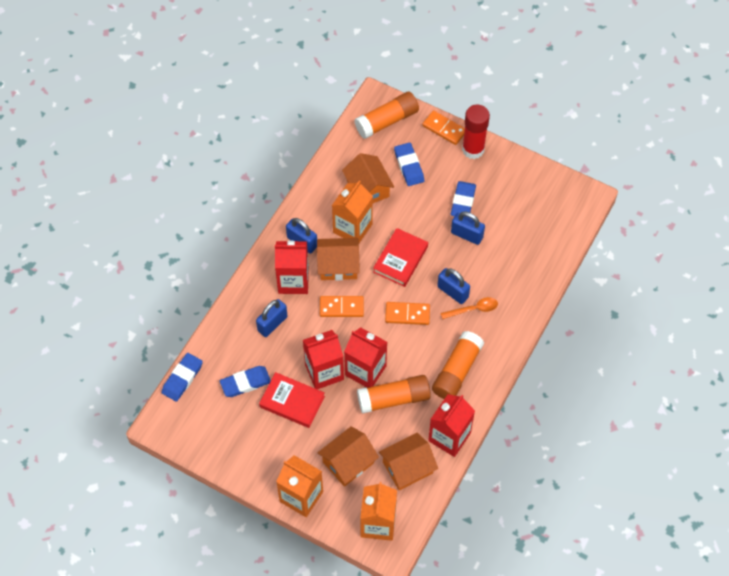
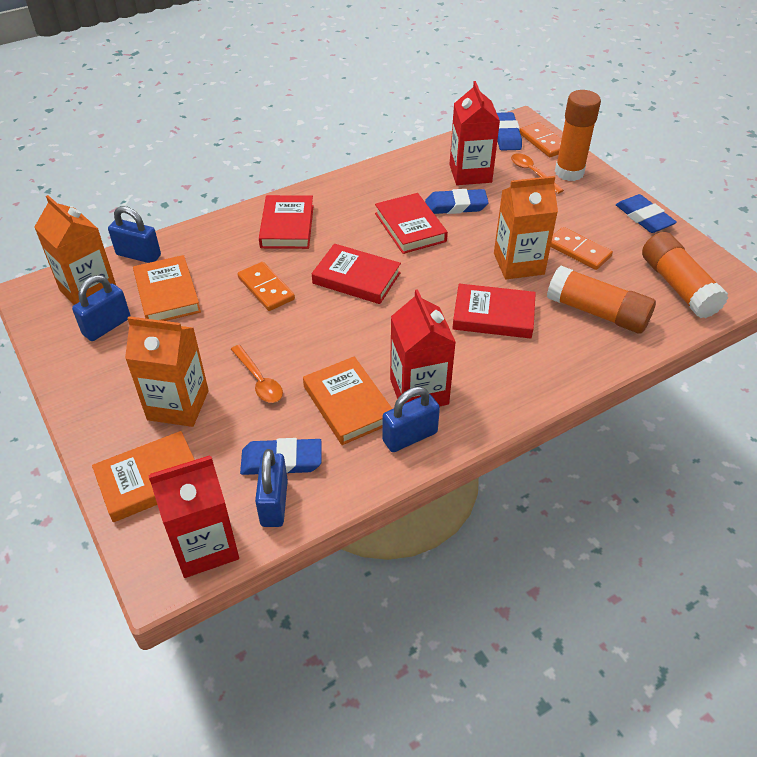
orange book: none = 0 -> [92,431,195,522] [133,255,201,321] [303,356,392,445] = 3
orange house: [317,238,360,280] [318,426,379,487] [342,153,394,203] [379,433,438,490] = 4 -> none = 0
orange spoon: [441,297,498,319] = 1 -> [231,345,283,403] [511,153,564,194] = 2
red book: [259,372,325,428] [373,228,428,287] = 2 -> [259,195,314,249] [312,244,401,304] [375,193,448,254] [452,283,536,338] = 4
red carton: [275,241,309,294] [303,330,344,389] [344,327,387,388] [428,394,475,457] = 4 -> [148,455,239,578] [390,289,456,407] [449,81,500,185] = 3
red glue stick: [462,105,490,159] = 1 -> none = 0

